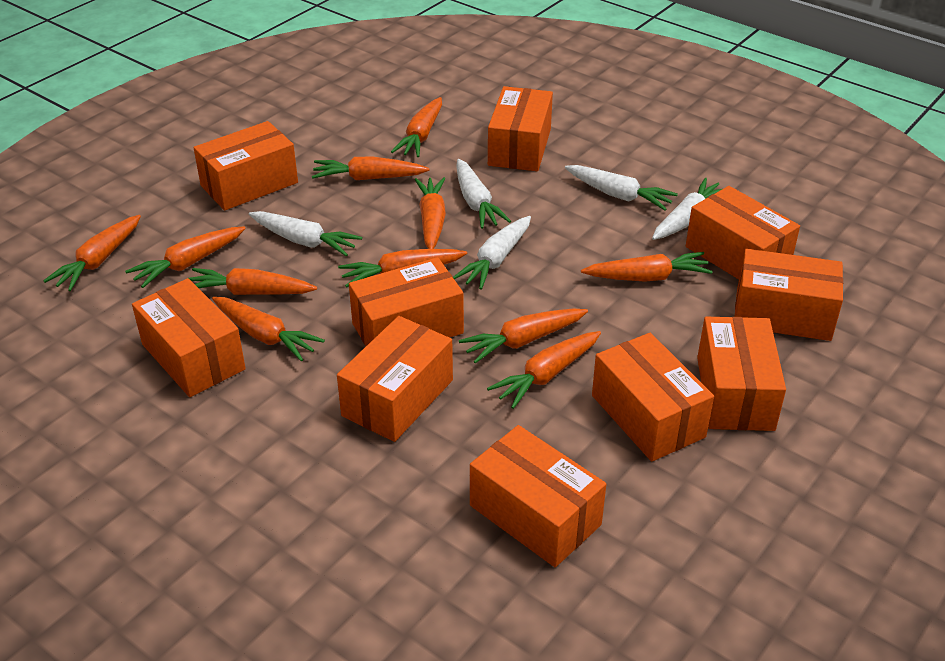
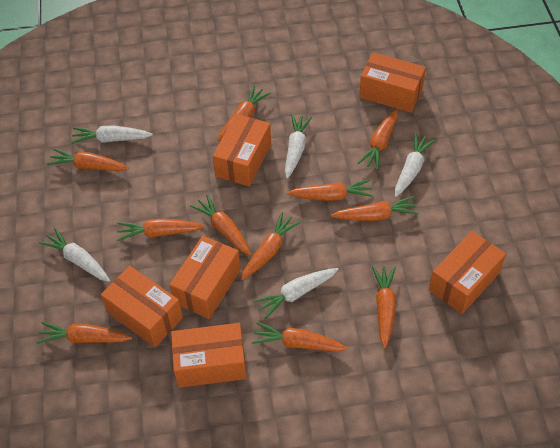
orange box: [132,278,246,397] [193,121,298,211] [337,316,453,442] [349,257,464,346] [470,425,606,567] [488,86,553,171] [592,333,714,462] [686,186,800,279] [697,317,786,431] [735,249,843,341] = 10 -> [101,266,183,347] [169,236,241,319] [171,323,247,388] [213,114,271,187] [359,52,426,113] [429,231,506,314] = 6

